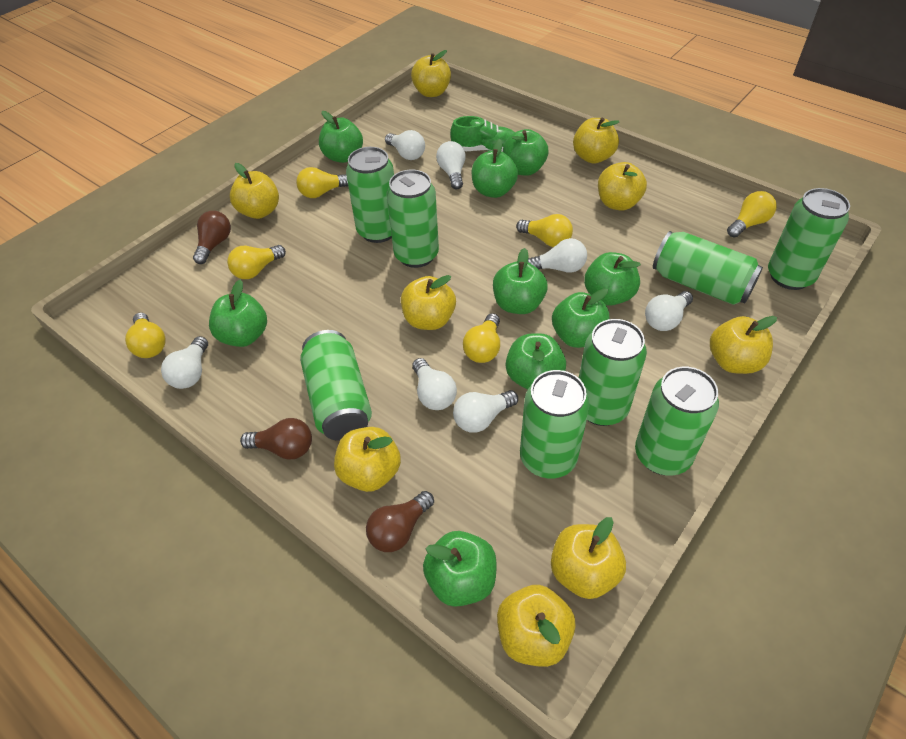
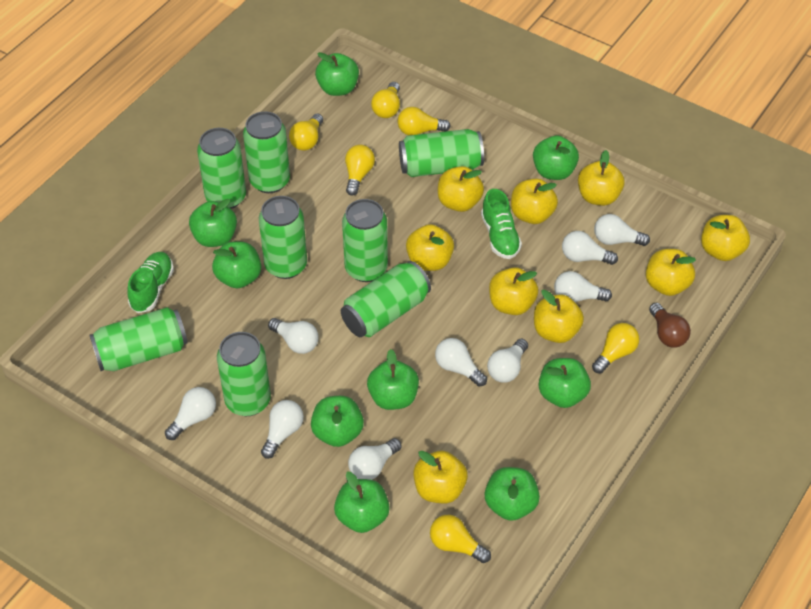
brown light bulb: [193,211,231,264] [240,418,312,460] [366,491,434,552] = 3 -> [649,303,691,348] = 1
green shoe: [450,116,515,152] = 1 -> [127,252,174,313] [481,189,522,259] = 2
white light bulb: [161,336,208,389] [385,130,425,160] [412,358,457,410] [436,141,466,189] [453,390,518,433] [528,238,587,273] [645,291,693,331] = 7 -> [165,387,216,440] [261,400,304,459] [268,318,319,354] [348,438,402,480] [435,338,487,387] [487,339,528,383] [554,271,612,302] [562,231,618,265] [594,214,650,246] = 9

